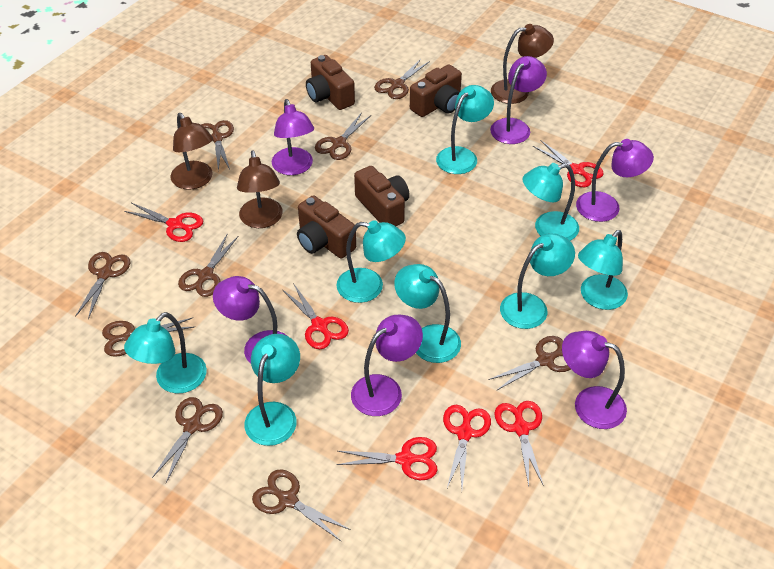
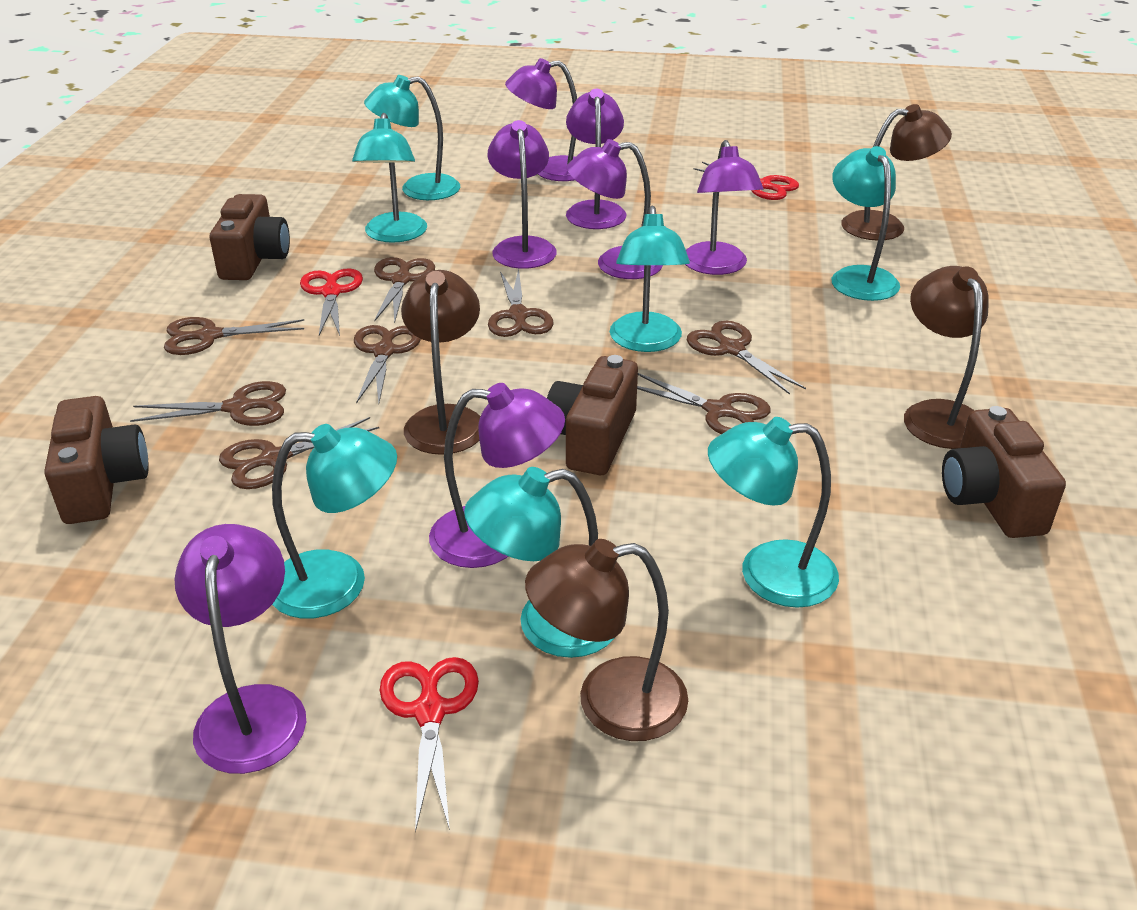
brown lamp: [170,113,213,190] [237,150,283,228] [491,24,554,104] = 3 -> [401,270,481,455] [525,539,688,741] [841,104,952,241] [904,266,989,449] = 4
brown scissors: [75,252,130,319] [102,317,194,357] [152,397,223,483] [178,235,238,297] [201,120,234,172] [252,469,351,541] [315,114,371,160] [374,59,430,99] [489,336,571,391] = 9 -> [130,381,286,426] [164,317,304,355] [219,417,379,489] [354,325,421,404] [374,257,435,324] [488,268,554,337] [637,373,771,434] [687,321,806,395] = 8
purple lamp: [213,276,287,364] [272,99,314,175] [351,315,423,416] [490,56,547,144] [562,331,627,429] [576,139,654,222] = 6 -> [175,524,306,774] [429,383,565,568] [488,120,557,269] [505,58,577,181] [566,89,626,229] [567,139,663,279] [685,140,763,275] = 7
red scissors: [124,203,203,242] [282,283,349,349] [336,437,438,480] [443,405,491,488] [494,401,544,486] [533,140,604,187] = 6 -> [300,268,363,336] [380,657,479,833] [694,162,799,200] = 3
turquoise lamp: [124,312,207,394] [244,334,300,446] [336,220,406,303] [394,264,461,363] [436,85,494,174] [500,233,575,329] [523,163,579,241] [578,230,628,310] = 8 -> [272,424,397,618] [352,113,427,243] [364,75,460,200] [464,467,614,658] [610,206,690,352] [708,417,839,608] [831,146,900,301] = 7

